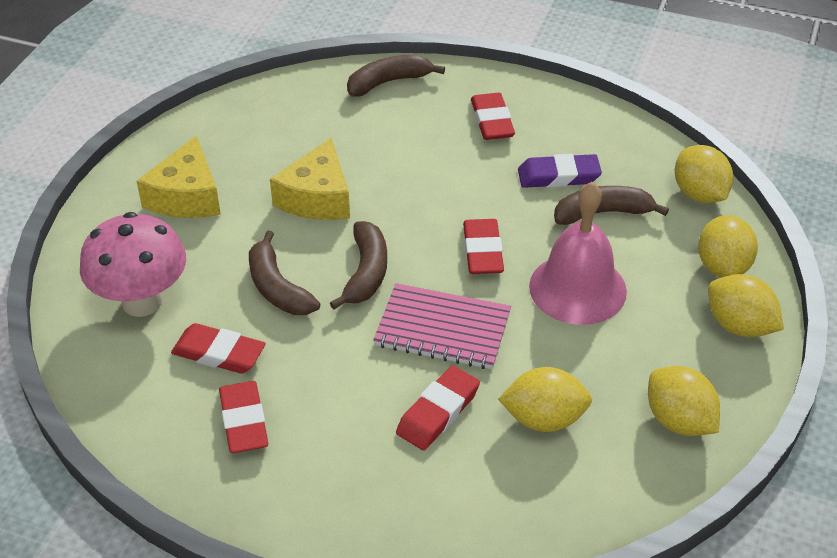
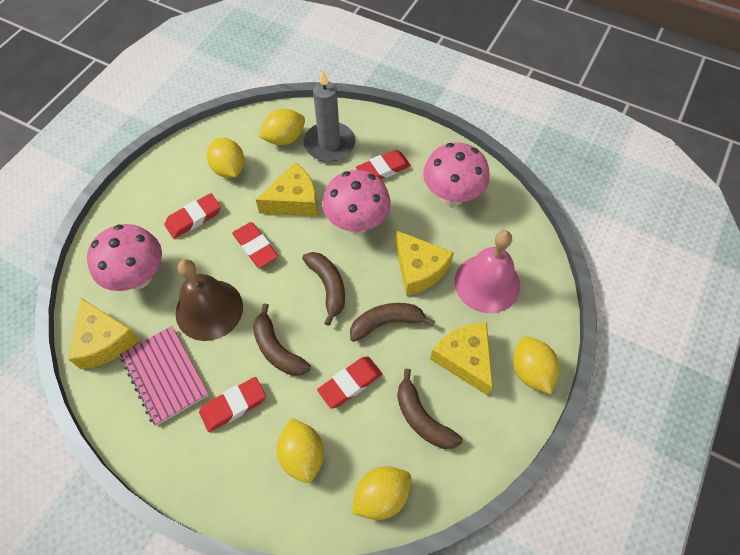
brown bell: none = 0 -> [175,259,243,341] = 1
grey candle: none = 0 -> [304,70,355,162] = 1
pink mushroom: [80,212,186,317] = 1 -> [87,224,162,291] [322,170,391,234] [423,142,490,206] = 3
purple eraser: [518,154,602,188] = 1 -> none = 0
yellow cheese: [137,136,221,218] [270,138,350,220] = 2 -> [69,298,140,369] [256,162,317,216] [395,230,454,296] [430,322,493,396] = 4

